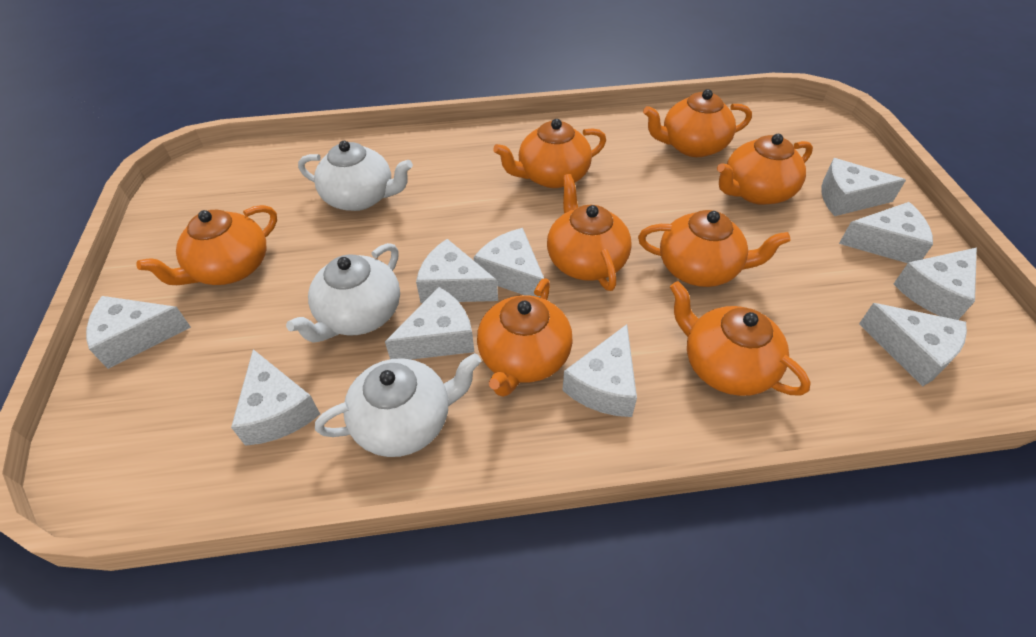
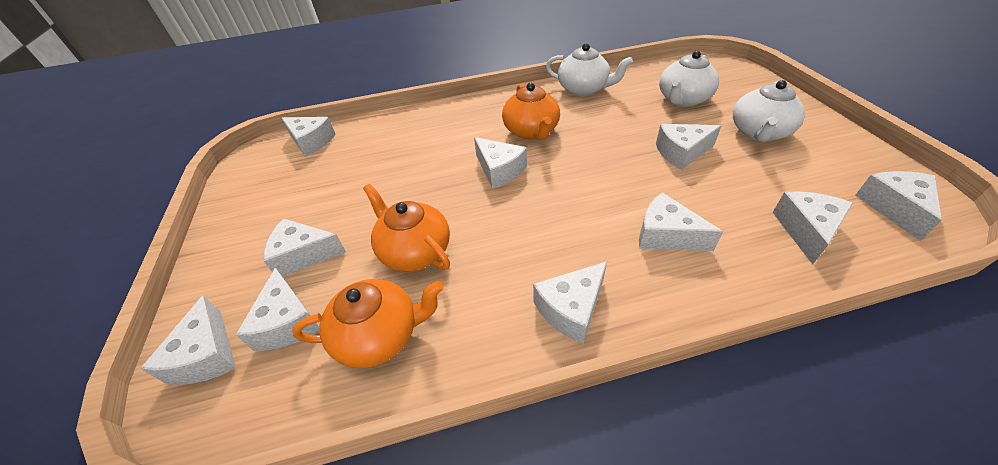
orange teapot: [136,205,277,285] [477,278,573,397] [493,119,606,188] [547,174,632,291] [638,210,791,287] [643,89,752,157] [670,281,811,396] [717,134,813,205] = 8 -> [292,279,444,368] [363,184,450,271] [502,83,560,140] = 3

